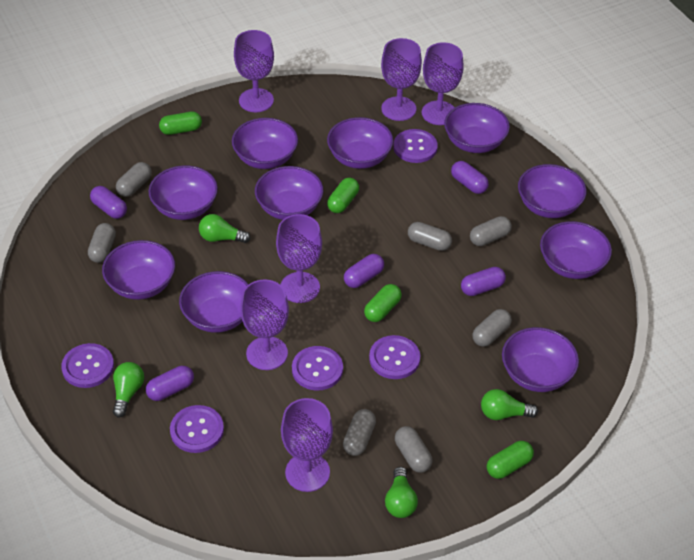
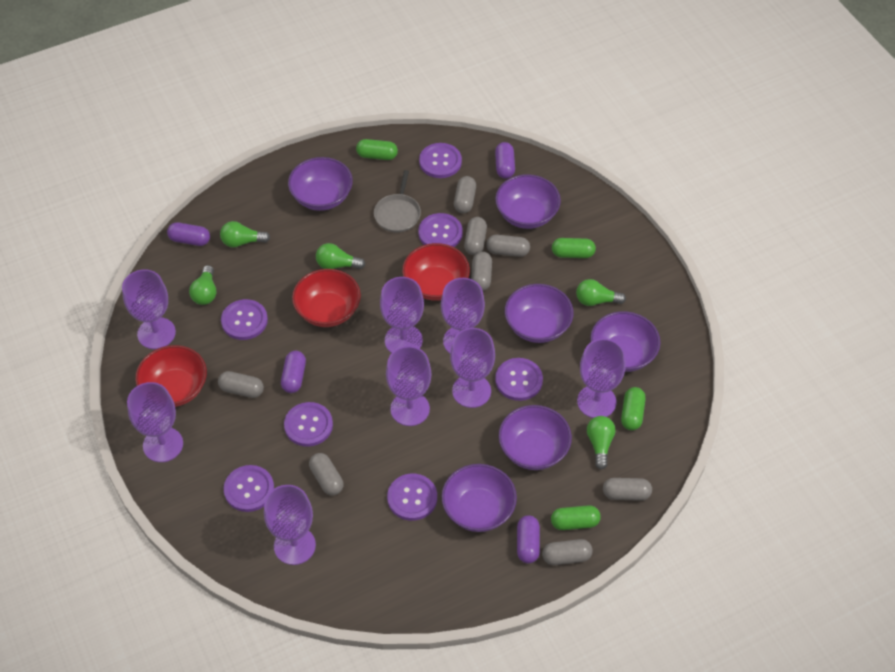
green light bulb: [113,362,144,417] [199,214,251,243] [385,467,418,518] [481,389,538,420] = 4 -> [189,265,216,305] [220,221,270,248] [316,243,365,269] [576,279,626,306] [587,416,615,470] = 5
grey capsule: [88,223,116,263] [116,162,152,197] [343,409,376,456] [395,426,433,473] [408,222,452,251] [470,216,512,246] [472,309,512,347] = 7 -> [218,371,264,398] [309,453,343,496] [454,176,476,213] [464,217,487,255] [471,251,492,291] [486,235,530,257] [542,539,593,565] [603,478,652,501] = 8
grey pan: none = 0 -> [374,170,421,233] = 1
purple bowl: [102,240,175,300] [148,165,218,220] [179,271,249,333] [232,118,298,169] [255,166,323,220] [327,117,393,169] [444,103,510,153] [502,327,579,392] [518,164,587,218] [540,221,612,279] = 10 -> [288,157,353,211] [442,464,517,532] [495,174,561,229] [499,405,572,470] [505,284,573,343] [590,311,660,372] = 6
purple button: [61,343,114,388] [170,405,224,453] [292,346,343,391] [369,335,420,379] [393,129,438,163] = 5 -> [221,299,268,340] [224,465,274,512] [284,402,333,447] [387,474,437,521] [418,213,463,247] [419,143,462,178] [495,358,543,401] = 7
purple capsule: [90,186,127,219] [146,366,194,401] [344,254,384,288] [451,161,489,194] [461,267,506,296] = 5 -> [167,222,210,246] [281,351,306,393] [495,142,515,179] [517,515,540,563] = 4
purple goblet: [234,30,274,112] [240,279,289,370] [276,214,322,303] [281,398,333,492] [381,38,422,121] [422,42,464,125] = 6 -> [122,269,176,349] [127,382,183,462] [264,485,316,565] [380,277,424,353] [386,346,431,426] [441,278,485,353] [450,328,495,408] [577,339,626,418] = 8
red bowl: none = 0 -> [135,345,207,407] [292,269,361,327] [402,243,470,301] = 3

